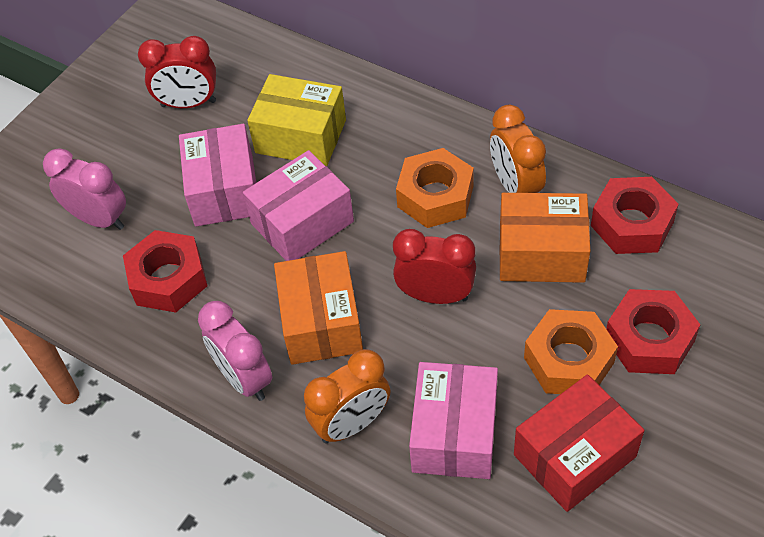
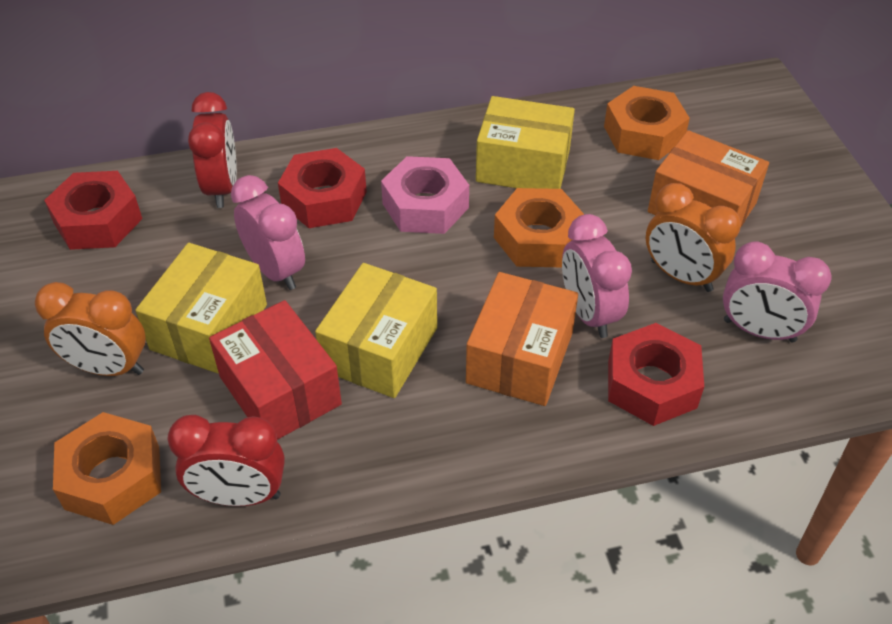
orange nut: [396,148,474,228] [524,309,618,394] = 2 -> [53,412,161,525] [494,188,584,267] [604,86,690,160] = 3
pink box: [179,124,256,226] [243,150,354,261] [409,362,498,479] = 3 -> none = 0
pink clock: [43,148,126,230] [198,301,272,401] = 2 -> [231,175,305,290] [562,214,632,338] [723,241,832,342] = 3
pink nut: none = 0 -> [381,156,469,234] = 1
yellow box: [247,74,346,166] = 1 -> [135,243,267,374] [315,263,437,398] [476,96,575,189] = 3

